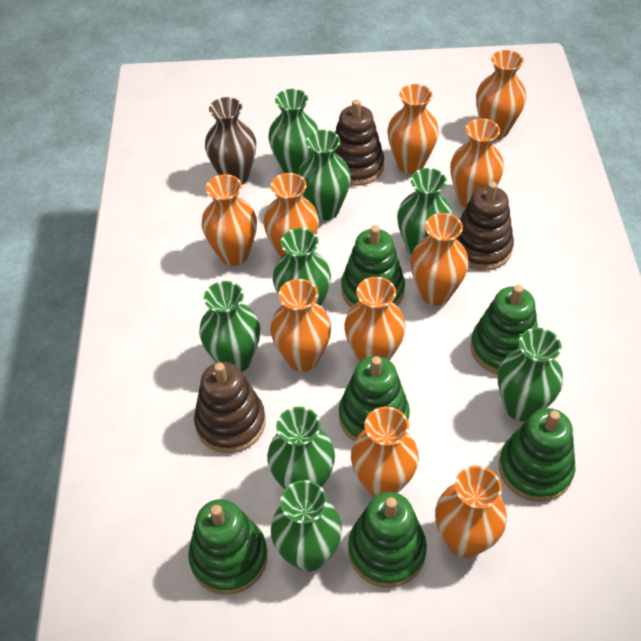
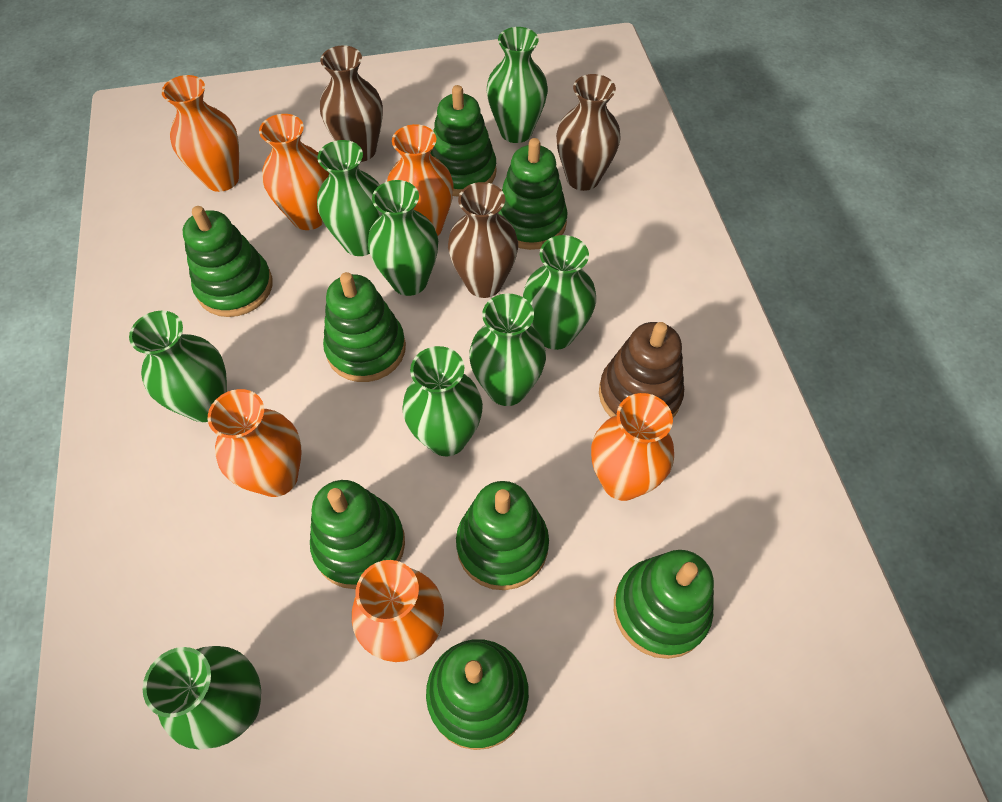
brown stacking toy: [194,362,266,453] [335,99,384,186] [456,181,514,271] = 3 -> [599,322,684,418] = 1
brown vase: [205,97,256,185] = 1 -> [320,46,383,162] [448,182,518,298] [556,74,621,191] = 3
green stacking toy: [188,499,268,595] [339,356,410,442] [341,225,405,308] [348,492,427,588] [470,285,538,375] [499,408,575,502] = 6 -> [183,206,273,317] [310,480,405,589] [323,272,406,382] [426,639,529,750] [430,85,497,196] [456,481,549,590] [498,138,568,250] [614,550,714,659] = 8
orange vase: [201,174,257,266] [263,173,319,258] [270,279,331,372] [344,277,406,362] [351,407,419,497] [387,84,439,174] [410,213,469,306] [435,466,507,558] [450,118,504,208] [476,50,526,139] = 10 -> [162,75,239,192] [208,389,302,497] [259,114,329,230] [352,560,444,662] [387,124,454,236] [591,393,674,501] = 6

